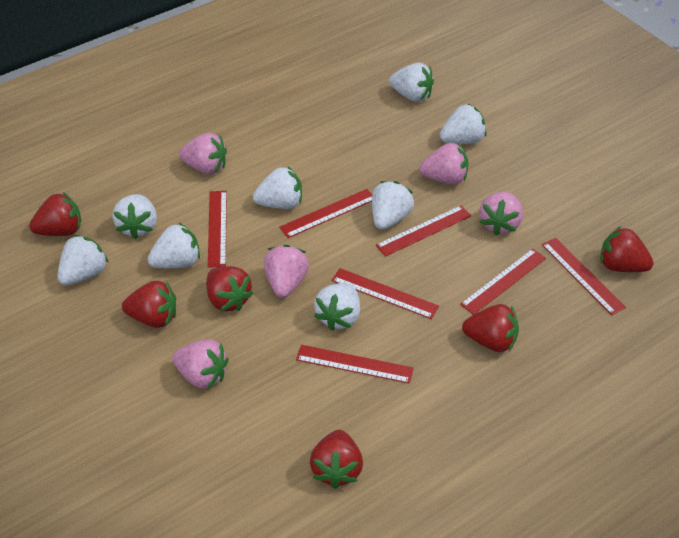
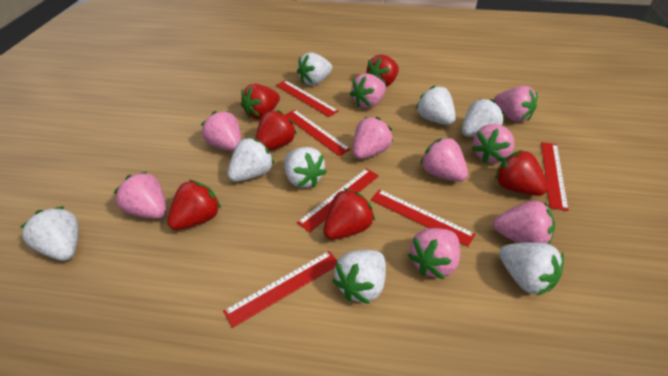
pink strawberry: [172,339,229,389] [179,133,227,174] [263,244,309,298] [419,143,469,184] [480,191,523,235] = 5 -> [114,171,166,219] [201,111,241,152] [350,73,386,108] [353,117,393,159] [407,228,460,279] [420,137,468,182] [471,124,515,163] [493,201,555,245] [494,86,538,122] = 9
red ruler: [208,191,227,268] [279,189,373,238] [296,345,414,384] [332,268,439,319] [376,205,471,257] [460,248,546,315] [542,238,626,315] = 7 -> [223,251,337,328] [276,80,339,117] [285,110,351,156] [297,168,379,232] [371,189,475,247] [541,142,569,211] = 6

